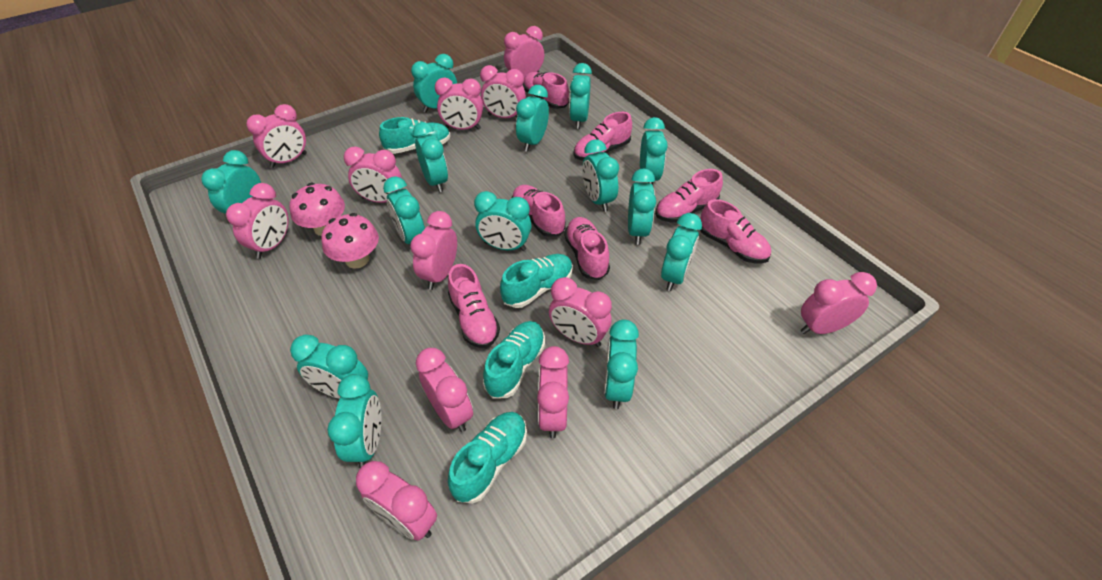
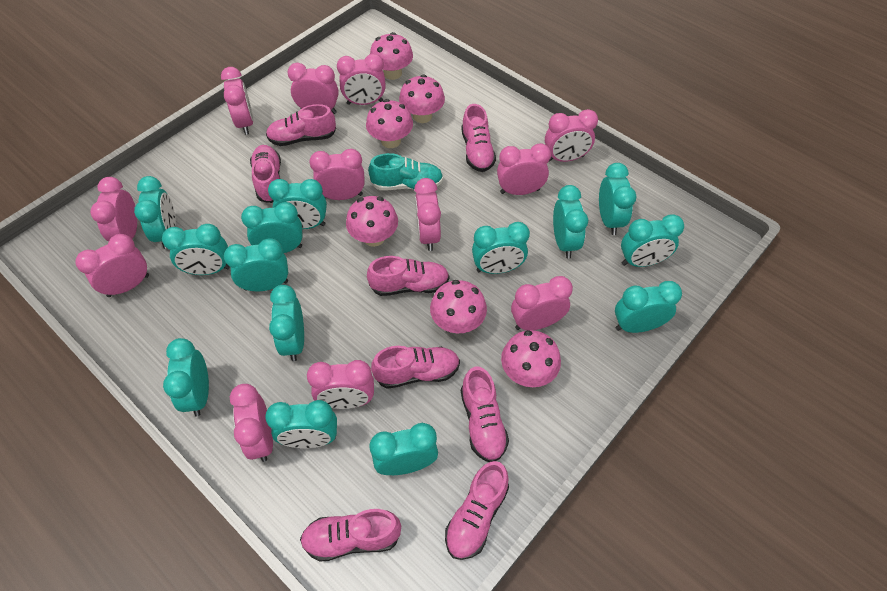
pink mushroom: [290,183,345,236] [321,213,379,269] = 2 -> [346,196,398,247] [366,99,413,148] [370,32,413,80] [399,75,445,123] [430,280,487,333] [501,330,561,387] = 6
pink shoe: [448,264,500,348] [512,185,566,237] [523,72,569,109] [564,217,610,280] [573,112,632,161] [655,169,723,223] [700,199,771,263] = 7 -> [250,145,281,203] [266,104,336,146] [300,509,401,562] [367,256,450,296] [371,346,460,389] [445,461,509,560] [461,104,496,172] [461,367,509,462] = 8
turquoise shoe: [379,117,451,154] [448,412,527,503] [483,321,545,399] [500,254,573,308] = 4 -> [368,153,443,190] = 1

